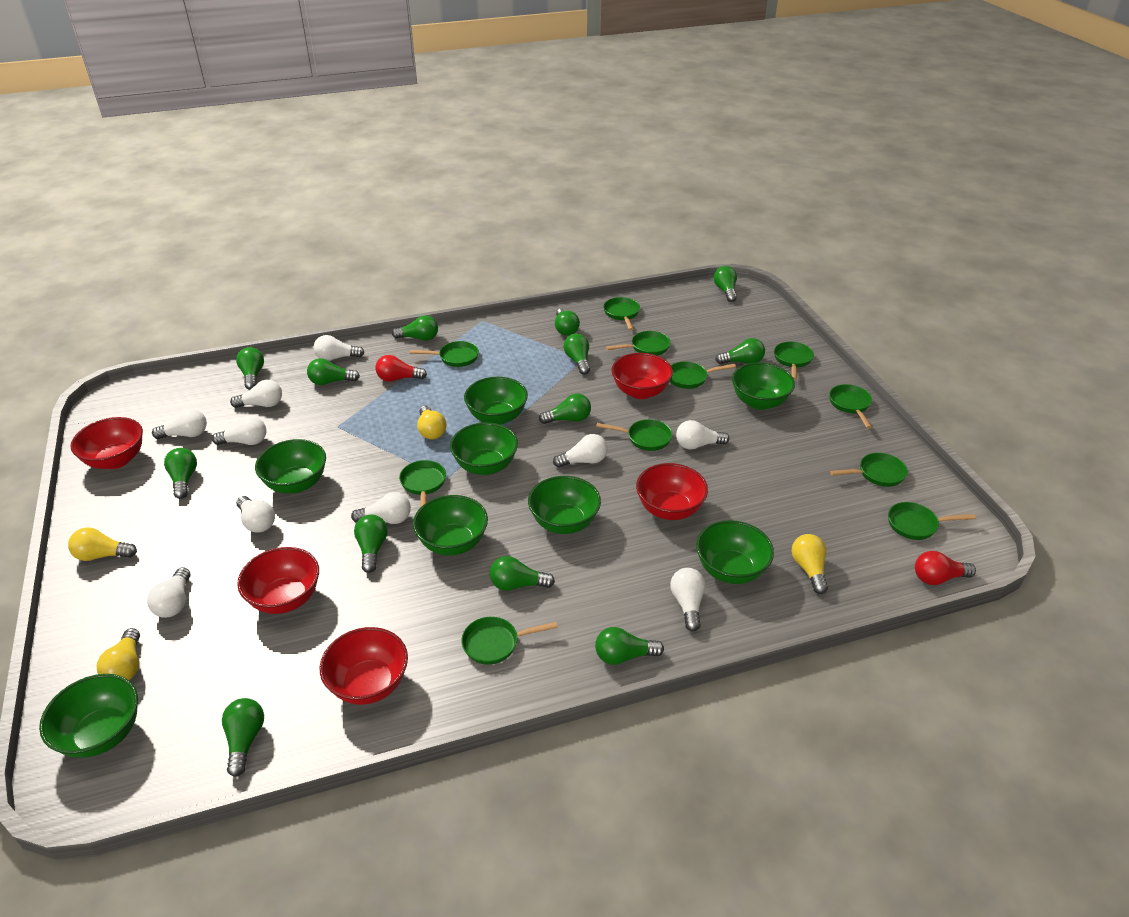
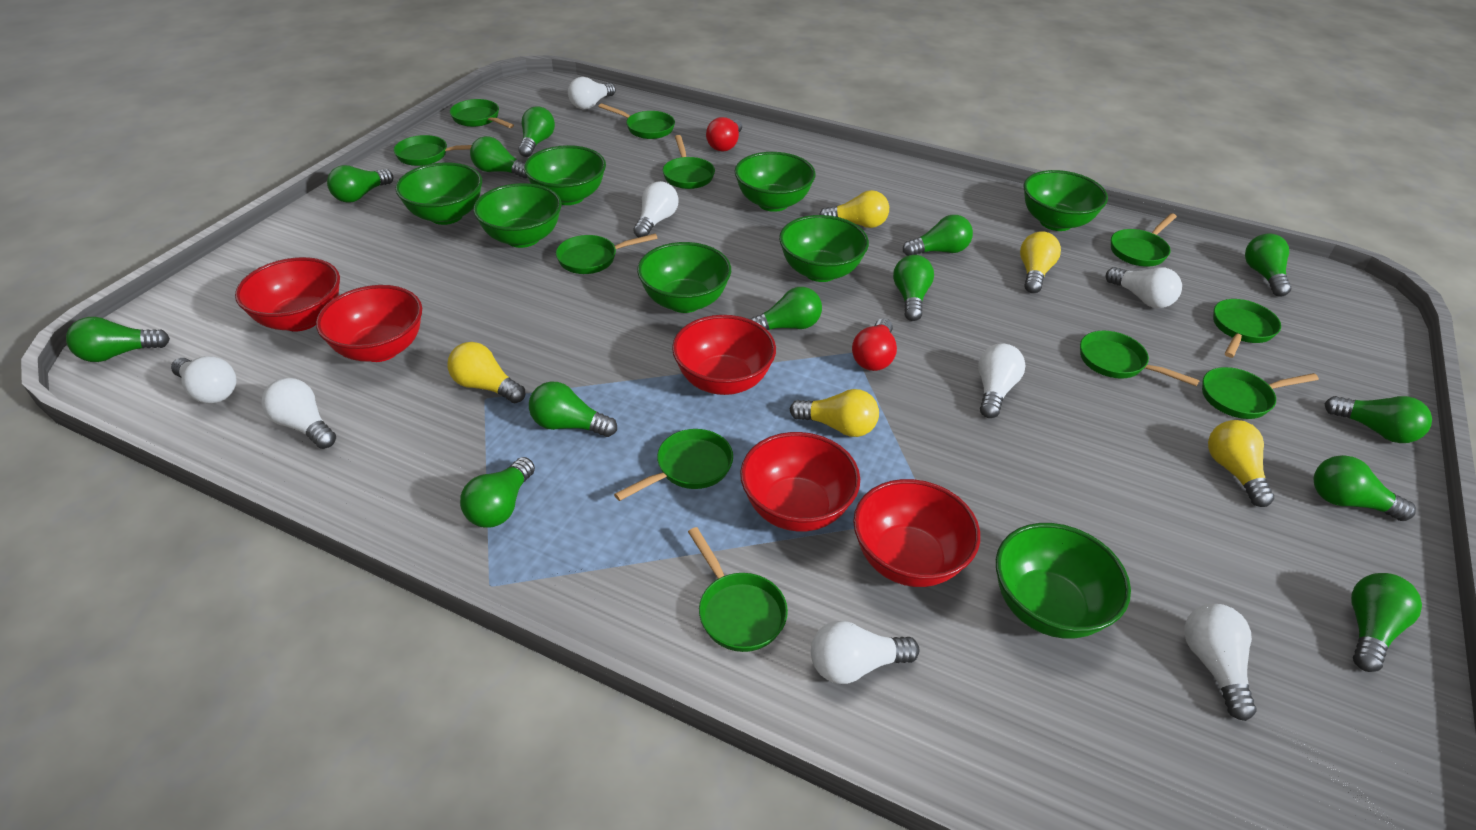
white light bulb: [147,567,190,618] [152,408,207,439] [212,416,266,445] [230,379,282,408] [236,496,275,533] [314,335,364,361] [351,492,411,524] [553,434,608,468] [670,568,706,631] [676,420,729,450] = 10 -> [171,356,237,404] [261,378,336,449] [568,77,616,109] [633,181,679,237] [811,621,920,684] [978,343,1026,418] [1106,267,1182,308] [1184,604,1257,721] = 8
yellow light bulb: [68,527,137,561] [97,628,140,680] [417,406,446,439] [792,534,828,594] = 4 -> [447,342,525,403] [790,389,879,437] [819,190,889,228] [1020,231,1061,293] [1208,420,1274,507] = 5

